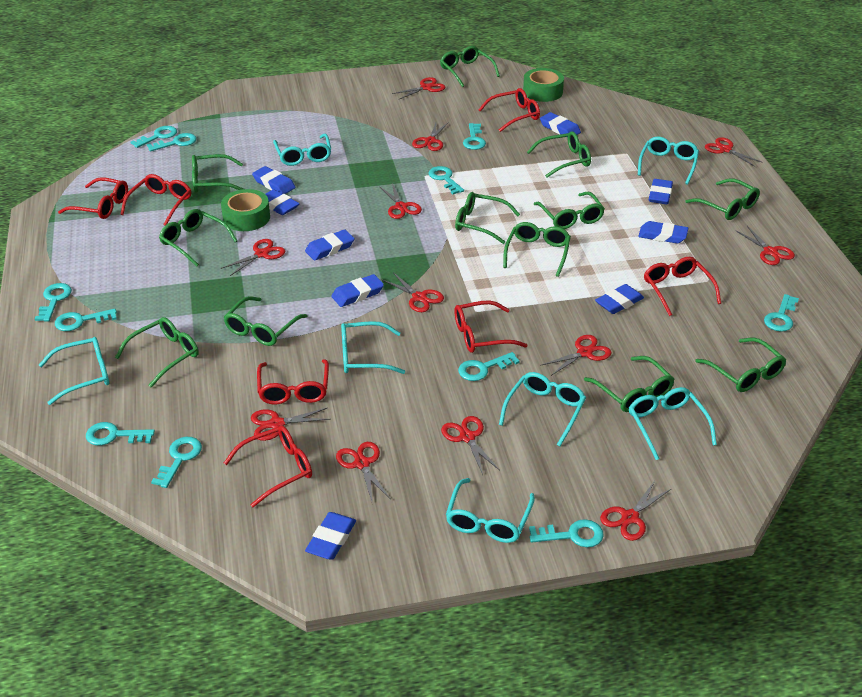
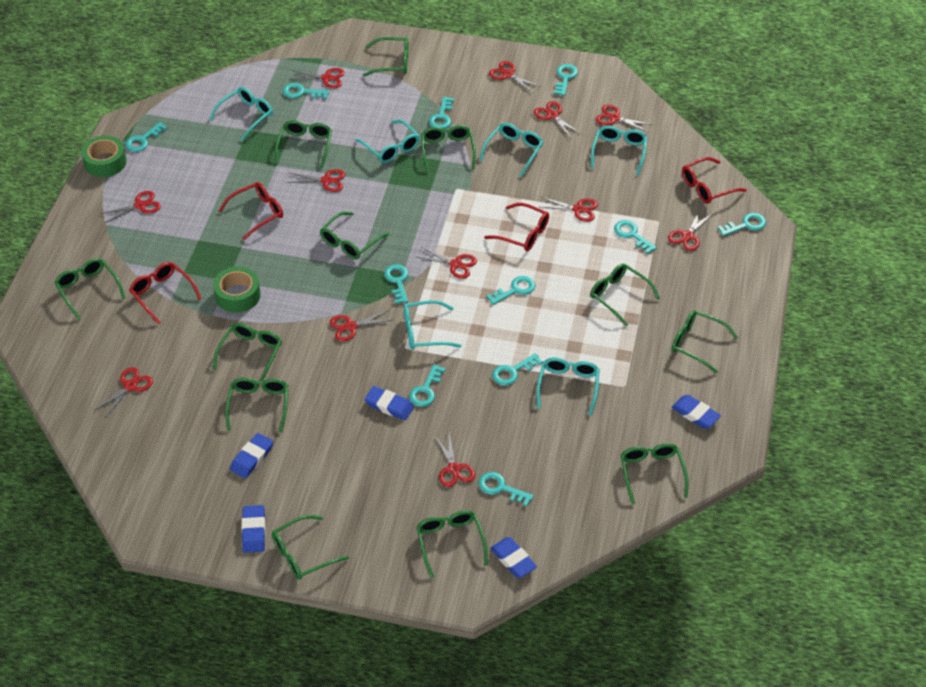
blue eraser: [252,166,296,194] [265,190,300,215] [305,229,355,261] [305,512,356,560] [331,274,384,307] [540,112,581,135] [595,284,644,314] [638,221,688,243] [649,179,673,204] = 9 -> [230,433,273,478] [241,505,266,553] [364,386,414,420] [490,537,537,578] [671,395,721,429] = 5
red glasses: [58,177,128,219] [120,174,191,226] [224,426,312,508] [257,359,329,405] [454,300,528,353] [478,88,540,132] [644,257,721,316] = 7 -> [129,262,201,325] [219,182,283,240] [484,203,549,251] [682,157,747,203] = 4
turquoise glasses: [39,337,110,405] [273,133,331,166] [341,321,405,374] [446,478,535,543] [499,372,586,446] [629,387,717,460] [638,137,699,185] = 7 -> [209,87,273,141] [355,120,420,163] [404,300,462,350] [479,123,543,177] [537,357,600,416] [591,126,648,176] = 6

